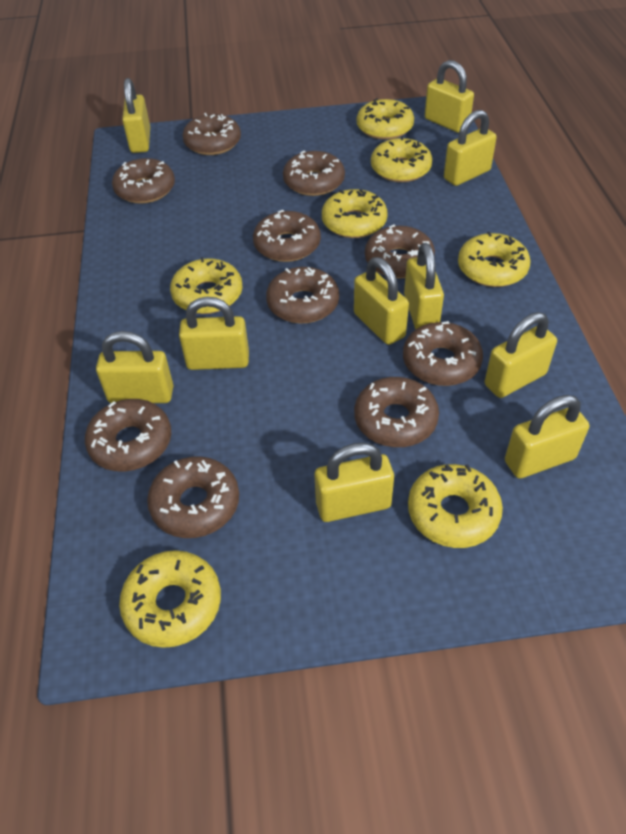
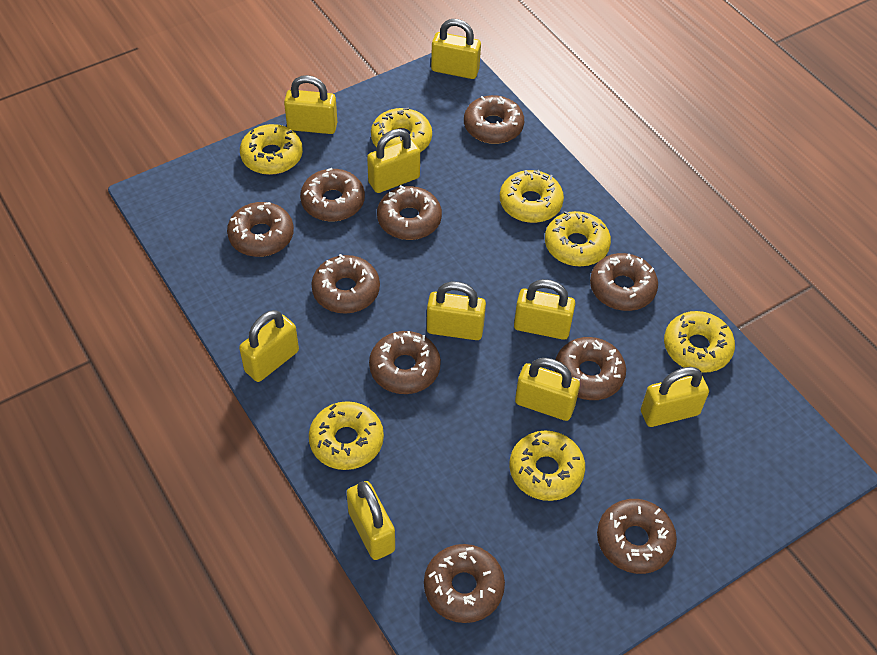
yellow padlock: [96,331,174,403] [122,78,150,153] [179,297,249,370] [315,443,394,522] [354,257,409,345] [404,243,444,329] [425,60,474,133] [444,110,497,186] [485,312,557,398] [505,395,589,479] = 10 -> [239,310,299,382] [284,75,337,134] [347,481,395,560] [367,129,420,193] [427,282,486,340] [431,19,481,79] [514,279,575,340] [515,358,580,421] [641,367,709,427] = 9

